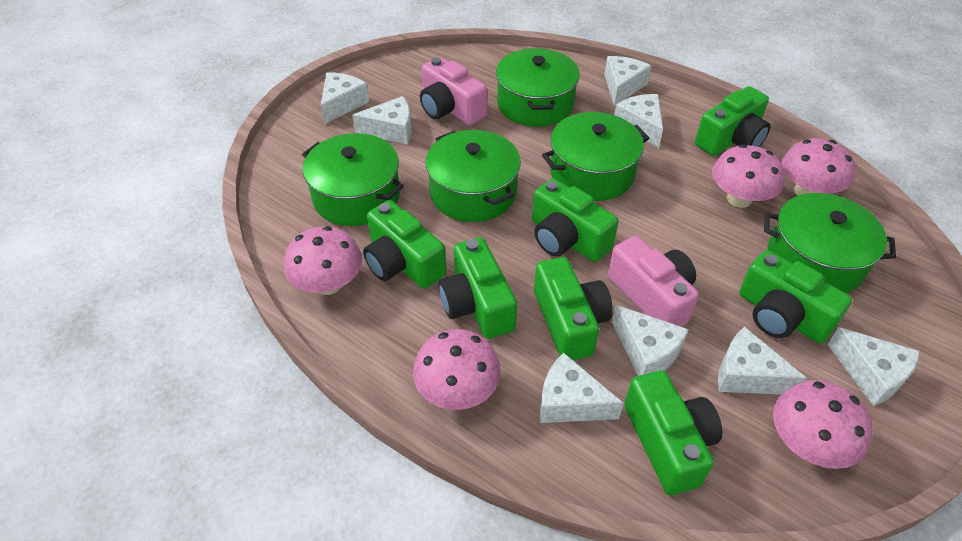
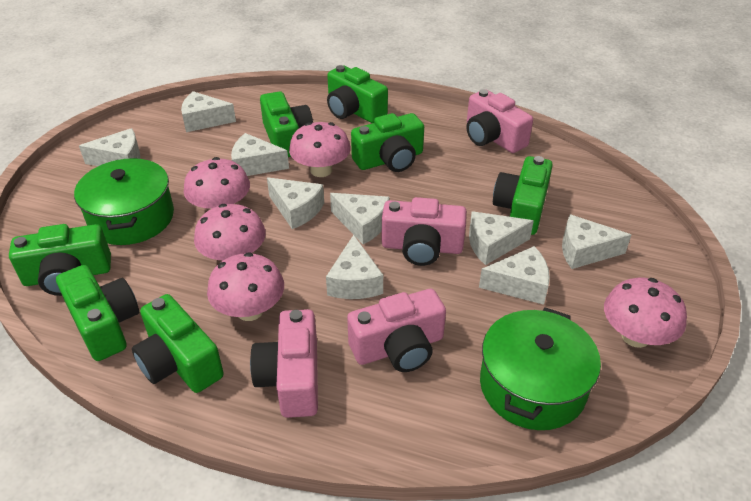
green pot: [302,133,404,226] [426,130,521,222] [496,48,580,127] [542,112,649,201] [764,193,896,293] = 5 -> [74,158,174,245] [480,307,601,430] = 2
pink camera: [420,57,487,125] [608,236,699,327] = 2 -> [250,309,318,418] [347,289,446,372] [382,197,467,266] [467,89,533,153] = 4
white cheese: [321,72,369,124] [352,96,412,144] [540,353,624,423] [605,56,651,106] [612,305,689,376] [614,94,663,148] [718,327,807,394] [827,327,920,406] = 8 -> [79,128,140,166] [181,91,236,132] [231,133,289,176] [267,178,324,229] [326,235,383,299] [330,193,389,244] [469,211,534,265] [479,246,550,305] [562,214,631,269] = 9

